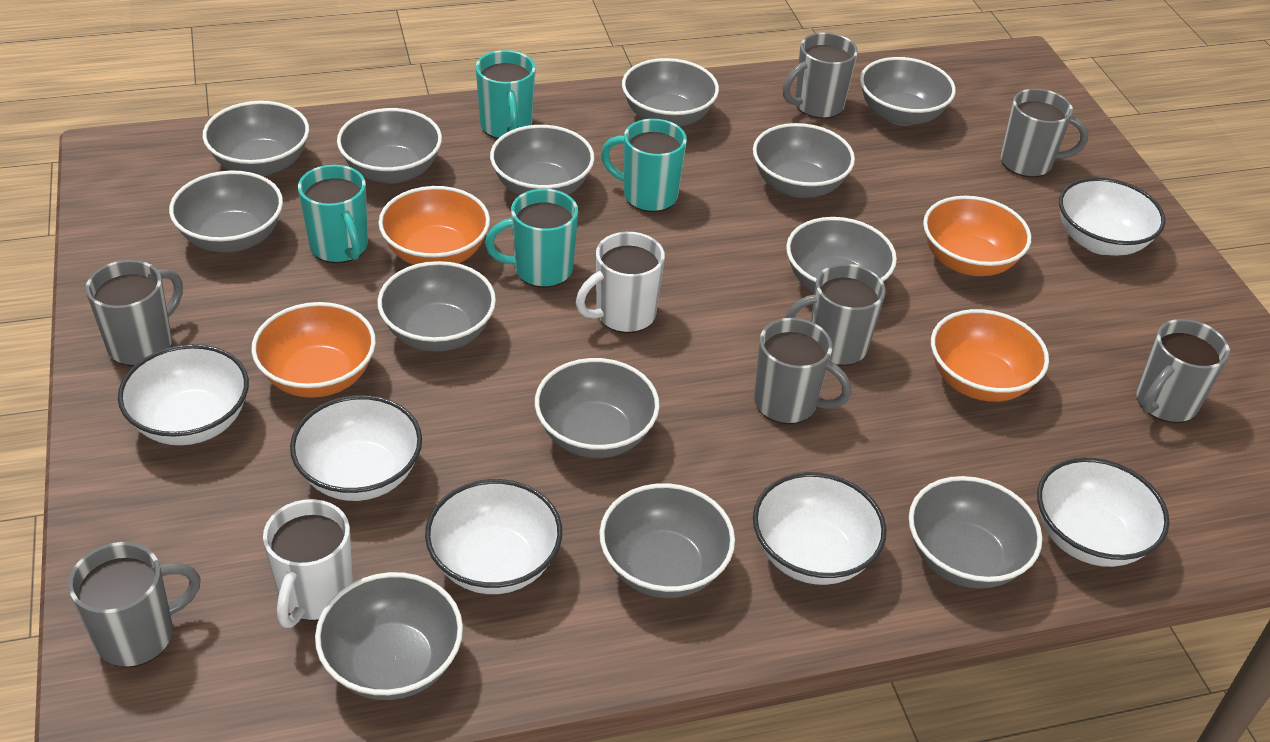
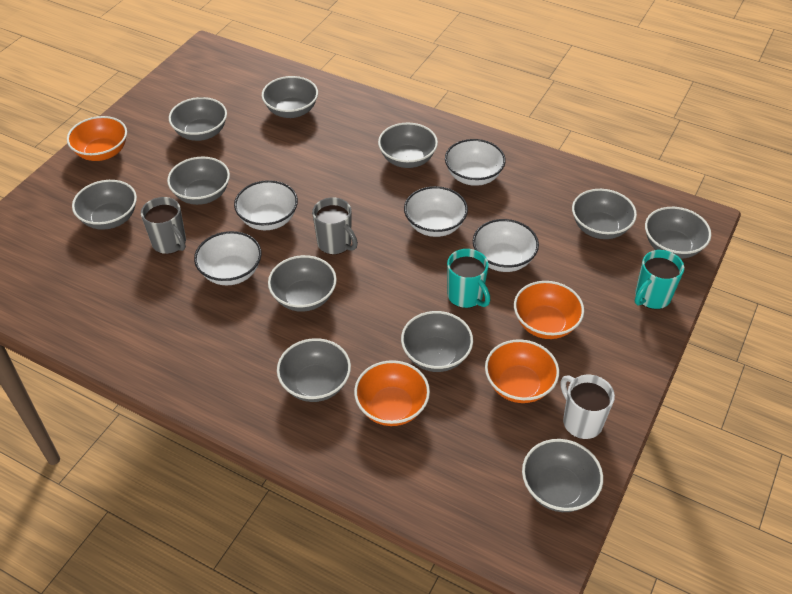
grey bowl: [169,171,283,253] [203,101,309,176] [315,572,463,700] [337,108,442,183] [377,261,496,352] [490,125,595,195] [535,358,660,458] [599,483,735,598] [622,58,719,127] [753,123,855,198] [786,217,897,293] [860,57,956,126] [909,476,1042,589] = 13 -> [72,180,137,230] [167,157,230,205] [169,97,227,141] [262,76,318,118] [268,255,337,312] [277,338,351,402] [378,123,438,168] [401,311,473,372] [522,439,603,512] [572,189,637,239] [645,207,711,259] = 11
grey mug: [68,542,200,667] [86,260,183,366] [754,318,852,424] [783,32,858,119] [785,264,886,366] [1000,88,1088,178] [1136,319,1230,423] = 7 -> [141,197,186,254] [312,198,358,255] = 2
turquoise mug: [298,165,368,263] [476,50,536,139] [485,189,578,288] [601,119,687,212] = 4 -> [447,249,490,308] [635,250,684,310] = 2
white bowl: [118,344,249,445] [290,395,422,501] [425,479,562,594] [753,472,886,585] [1037,457,1169,567] [1059,177,1165,256] = 6 -> [194,231,261,285] [234,180,298,230] [404,186,468,237] [445,139,506,186] [473,219,539,272] = 5
white mug: [263,499,353,628] [576,232,665,333] = 2 -> [561,375,615,439] = 1

